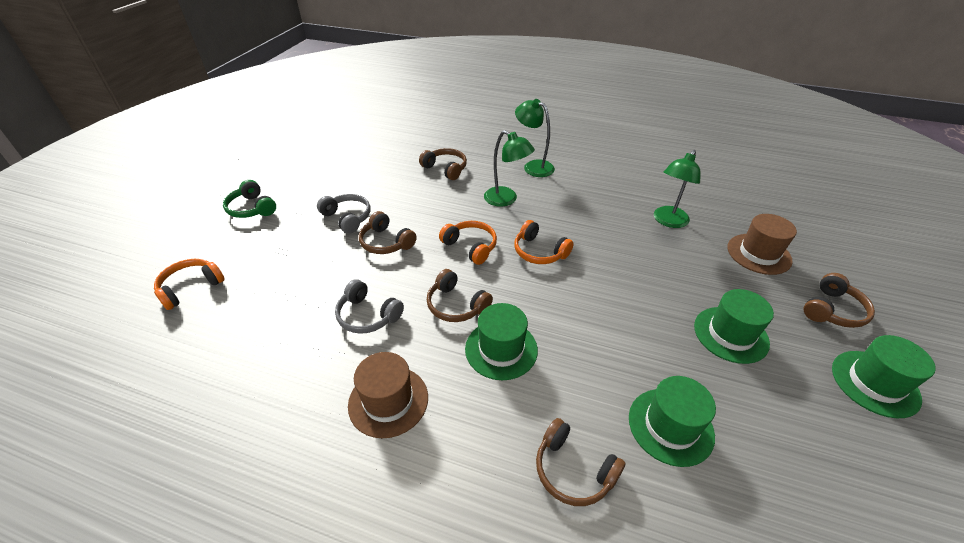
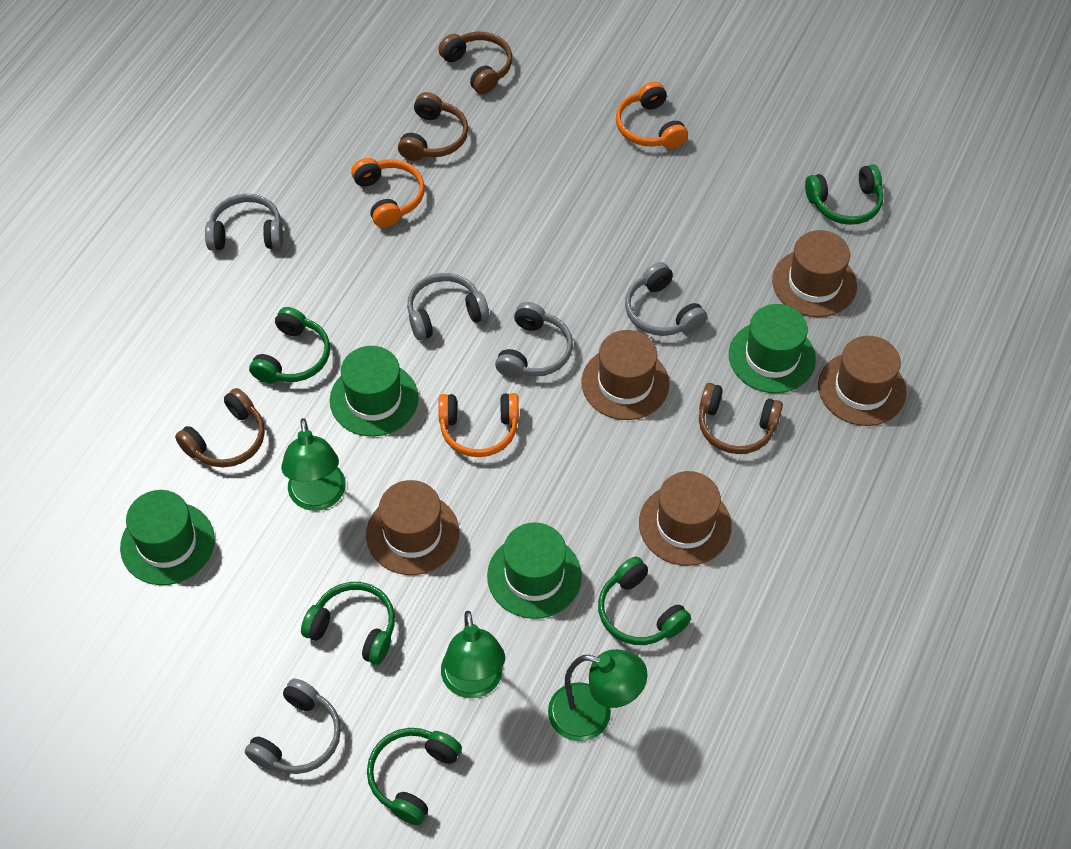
brown hat: [348,352,428,438] [728,214,797,275] = 2 -> [366,480,459,575] [581,330,669,420] [639,471,732,566] [772,230,857,317] [818,336,907,426] = 5
brown headphones: [359,211,417,254] [419,148,467,180] [427,269,493,322] [536,418,625,506] [803,273,875,328] = 5 -> [175,388,265,467] [398,92,468,161] [438,32,512,94] [699,383,783,454] = 4
green headphones: [223,180,276,218] = 1 -> [249,307,330,384] [301,582,395,665] [367,728,462,825] [598,556,691,645] [805,165,884,225] = 5
grey headphones: [317,194,371,234] [335,279,404,334] = 2 -> [205,194,283,251] [245,678,341,774] [407,273,489,340] [495,302,573,378] [625,262,707,336] = 5

